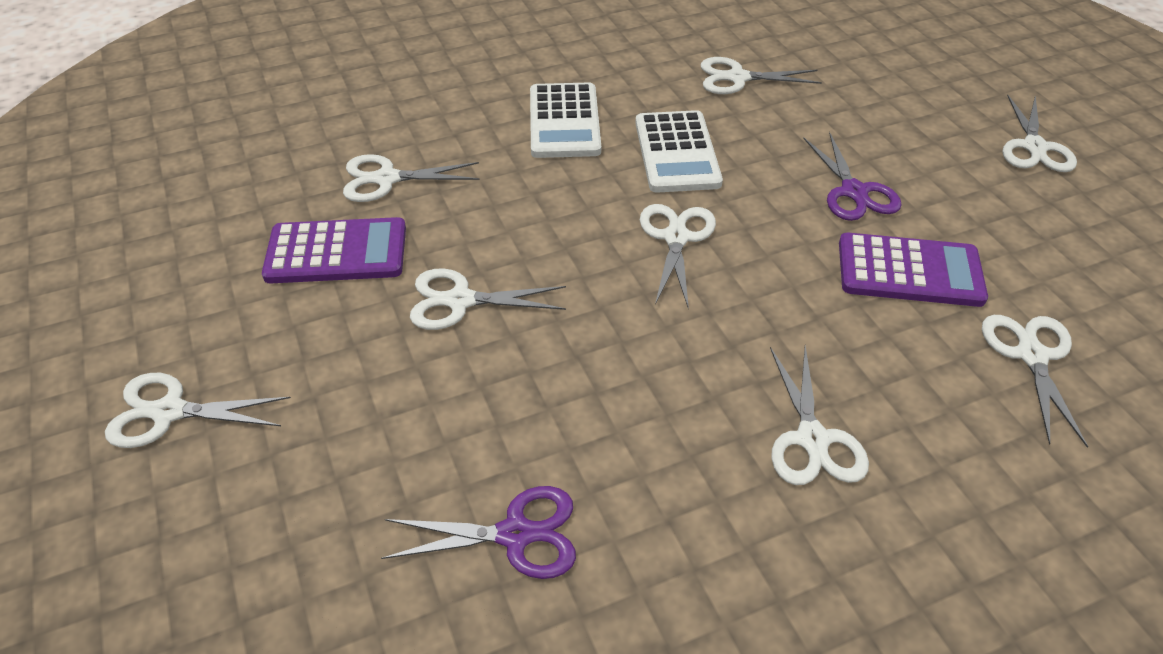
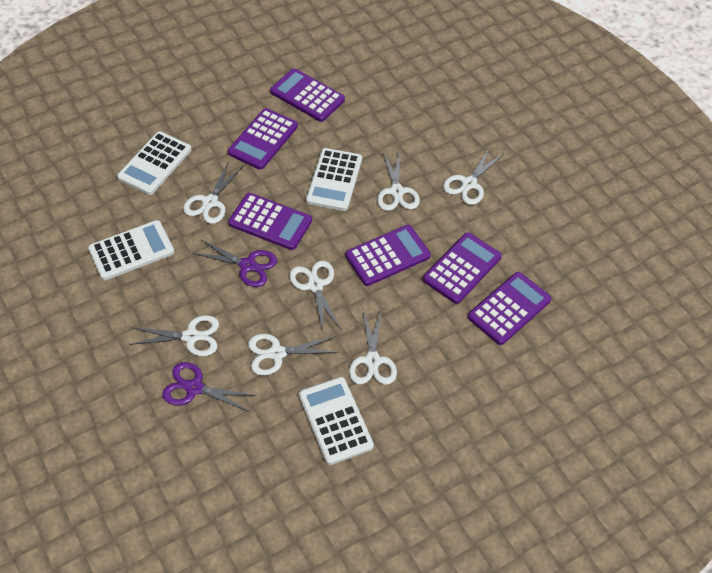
purple calculator: [262,217,406,284] [839,233,988,307] = 2 -> [228,108,298,170] [228,193,312,250] [270,68,345,122] [346,225,431,286] [423,232,502,304] [468,272,551,345] = 6
white calculator: [530,82,601,158] [635,110,723,193] = 2 -> [88,220,174,280] [117,131,192,195] [299,377,374,465] [306,148,362,211] = 4
white scissors: [105,373,291,448] [343,154,479,202] [410,268,566,330] [640,204,716,309] [701,57,822,94] [770,345,869,485] [982,315,1088,448] [1003,94,1077,172] = 8 -> [129,315,219,356] [183,161,243,224] [248,334,339,376] [289,261,341,331] [349,310,397,385] [377,152,420,211] [443,147,503,205] = 7

